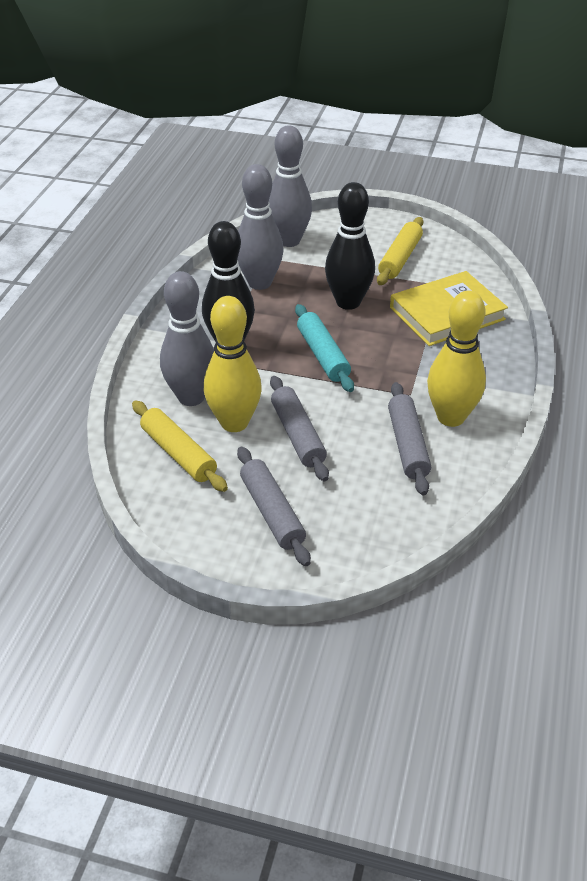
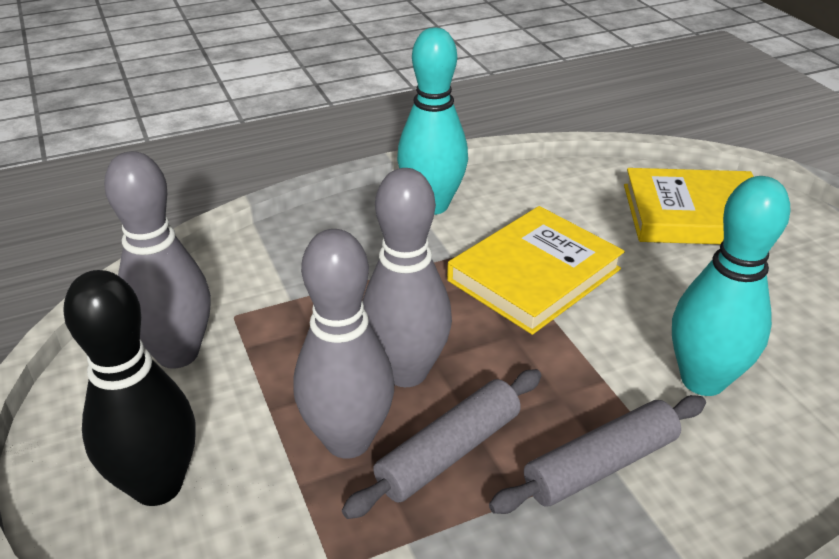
black bowling pin: [202,221,255,342] [325,182,375,310] = 2 -> [63,270,196,506] = 1
grey rolling pin: [237,447,311,566] [270,376,329,481] [388,382,431,495] = 3 -> [342,369,541,519] [489,395,706,514] = 2
turquoise bowling pin: none = 0 -> [397,28,468,215] [672,176,791,396] = 2
turquoise rolling pin: [295,304,354,392] = 1 -> none = 0
yellow book: [390,271,508,346] = 1 -> [447,206,625,335] [624,168,754,244] = 2
yellow bowling pin: [204,296,262,432] [427,290,486,427] = 2 -> none = 0
yellow rolling pin: [132,401,228,492] [377,217,423,285] = 2 -> none = 0

